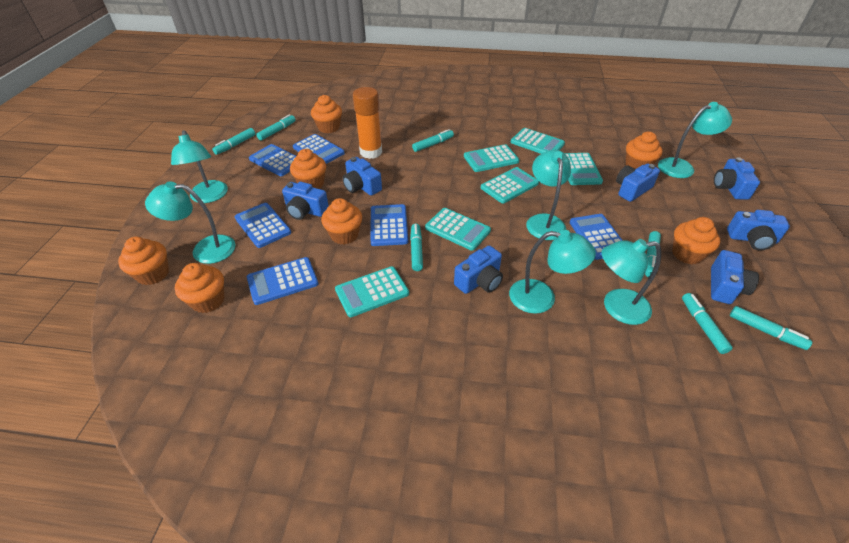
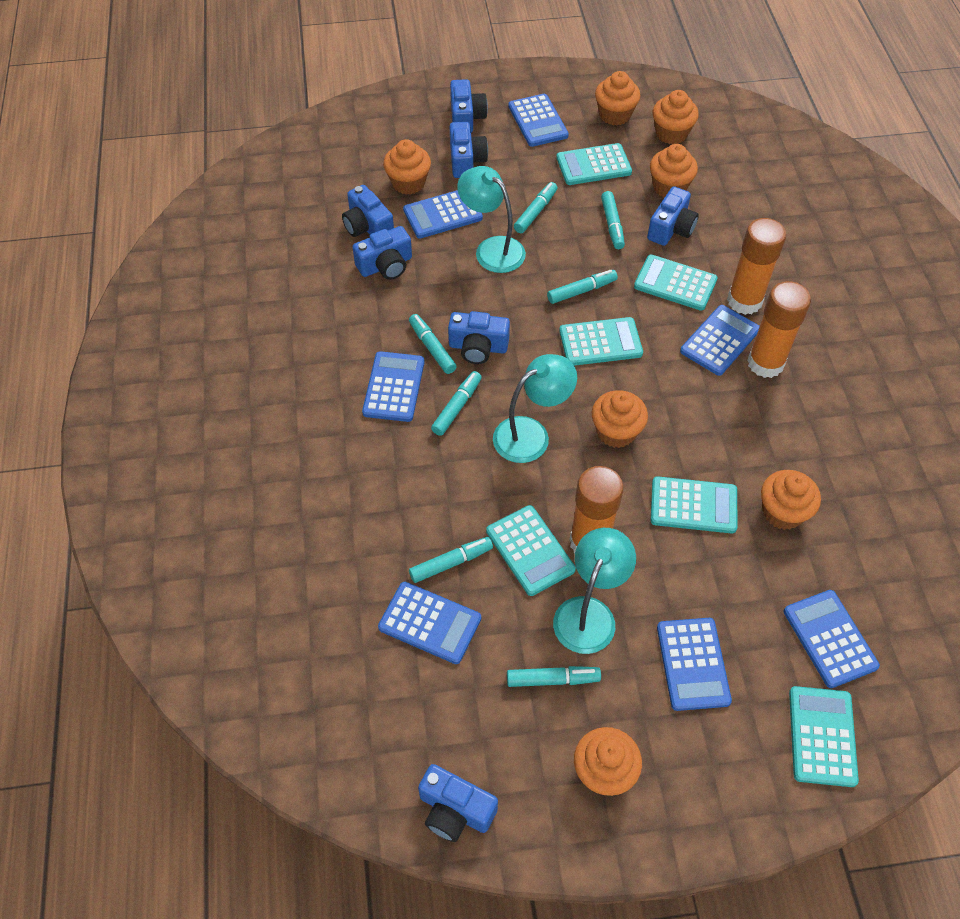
blue calculator: [235,203,291,248] [247,257,319,305] [249,144,296,176] [293,134,345,164] [371,204,408,246] [569,214,622,260] = 6 -> [362,351,425,422] [378,582,481,664] [403,190,483,239] [508,94,569,147] [657,618,732,711] [680,305,760,376] [784,590,880,688] = 7
orange glue stick: [353,87,382,159] = 1 -> [570,466,624,554] [727,218,786,315] [747,281,811,378] = 3
turquoise lamp: [145,181,236,264] [171,130,228,203] [509,230,596,314] [526,150,571,240] [601,239,661,325] [658,102,732,178] = 6 -> [457,166,526,273] [493,354,577,463] [553,528,636,654] = 3

